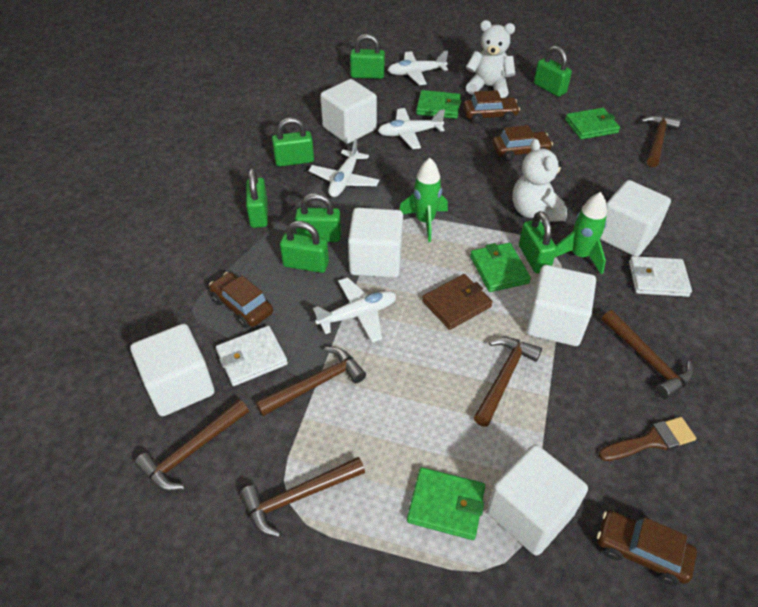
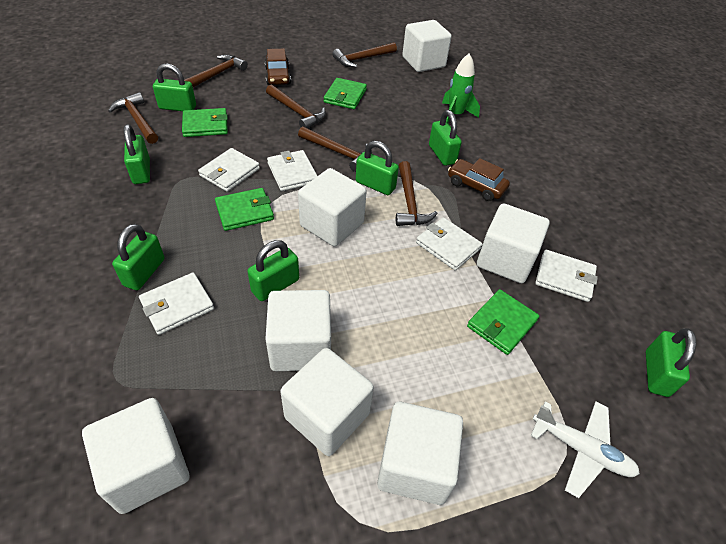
brown brush: [599,417,696,461] = 1 -> none = 0
brown car: [209,272,273,328] [463,90,520,124] [492,125,553,161] [597,511,697,586] = 4 -> [265,49,291,85] [448,158,510,201] = 2
brown wallet: [422,274,493,330] = 1 -> none = 0
green rocket: [399,158,448,242] [555,192,607,275] = 2 -> [442,54,480,122] = 1
white cube: [130,324,214,416] [320,79,377,144] [348,208,403,278] [487,445,588,556] [526,265,596,346] [600,180,671,256] = 6 -> [82,398,189,514] [265,290,331,371] [280,348,374,456] [298,168,367,247] [377,402,463,505] [402,20,452,72] [477,203,550,283] = 7
white plane: [308,139,380,197] [313,277,396,342] [378,108,445,149] [388,51,448,85] = 4 -> [531,402,640,498] = 1
white teddy bear: [466,20,515,98] [513,139,567,222] = 2 -> none = 0
white wallet: [216,326,288,386] [629,256,692,297] = 2 -> [139,273,214,335] [198,148,260,192] [267,150,317,191] [416,217,483,271] [535,250,598,302] = 5

